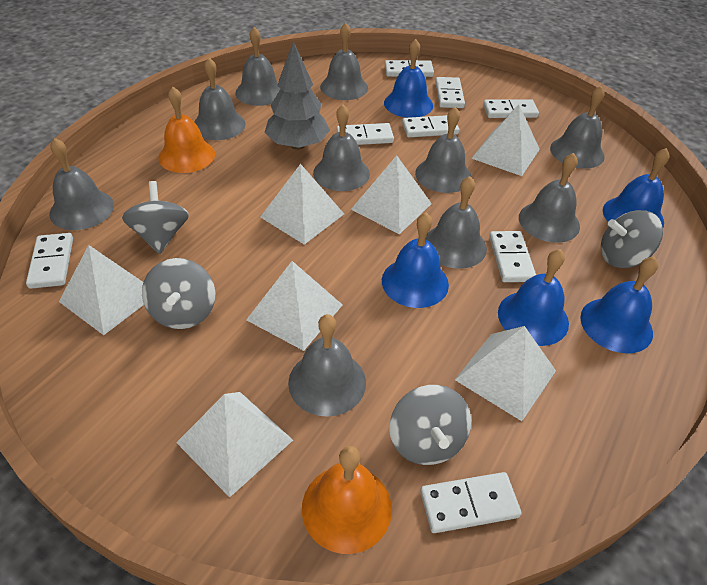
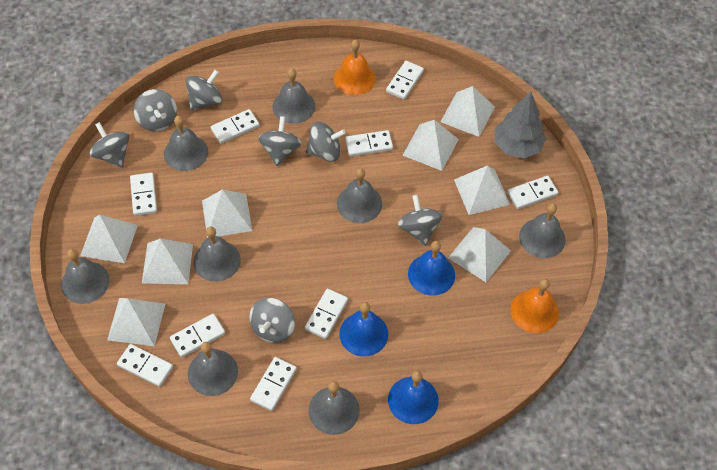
blue bell: [382,213,449,308] [384,39,433,118] [498,249,569,346] [580,257,658,354] [603,148,670,227] = 5 -> [339,302,388,357] [388,370,439,424] [408,241,455,296] = 3
grey bell: [50,138,114,230] [194,58,245,140] [235,27,280,106] [288,314,366,417] [313,105,370,191] [320,23,368,100] [415,107,472,193] [426,176,487,269] [519,153,580,243] [550,86,605,169] = 10 -> [61,249,110,304] [164,116,208,171] [188,342,238,396] [193,227,241,282] [273,68,315,124] [308,381,360,435] [337,168,382,223] [519,203,565,258] = 8
grey spinning top: [122,181,189,254] [142,258,215,329] [389,385,471,465] [601,210,663,268] = 4 -> [89,122,129,168] [134,89,177,132] [186,70,222,110] [249,298,295,343] [258,116,301,166] [305,122,346,162] [398,195,442,246] = 7
white domino: [26,233,73,289] [337,123,394,145] [385,60,434,77] [402,115,460,137] [420,472,522,533] [435,77,465,108] [483,99,539,118] [489,231,536,282] = 8 -> [117,344,173,387] [130,173,157,216] [170,314,225,358] [211,109,260,144] [250,357,297,411] [305,289,348,339] [345,130,393,157] [386,61,424,100] [508,176,558,209] = 9
white pyramid: [59,245,144,335] [176,392,293,497] [246,261,343,351] [260,164,344,245] [351,155,432,234] [455,326,556,421] [471,104,540,176] = 7 -> [80,215,138,263] [107,298,165,346] [142,239,193,284] [202,190,252,238] [402,120,459,171] [440,86,495,137] [448,227,511,282] [454,165,510,215] = 8

